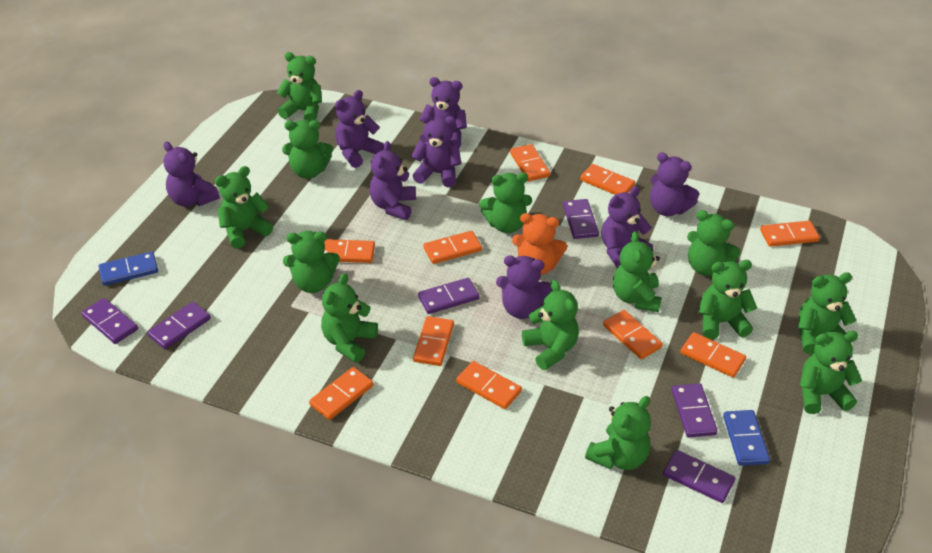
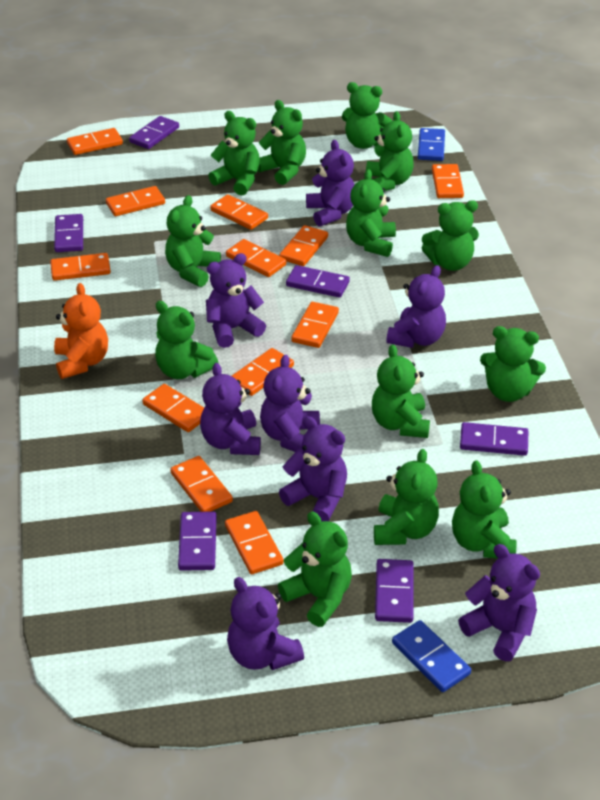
orange domino: [309,367,374,420] [324,239,375,263] [413,316,454,366] [423,231,482,264] [456,361,522,409] [510,144,550,181] [580,164,635,195] [603,310,663,359] [680,332,746,378] [760,221,820,247] = 10 -> [50,253,111,281] [67,128,123,155] [106,186,165,216] [142,384,204,432] [170,456,233,512] [210,194,268,230] [225,511,284,574] [226,239,286,277] [232,348,294,396] [279,225,328,266] [291,302,339,348] [432,164,464,198] = 12

